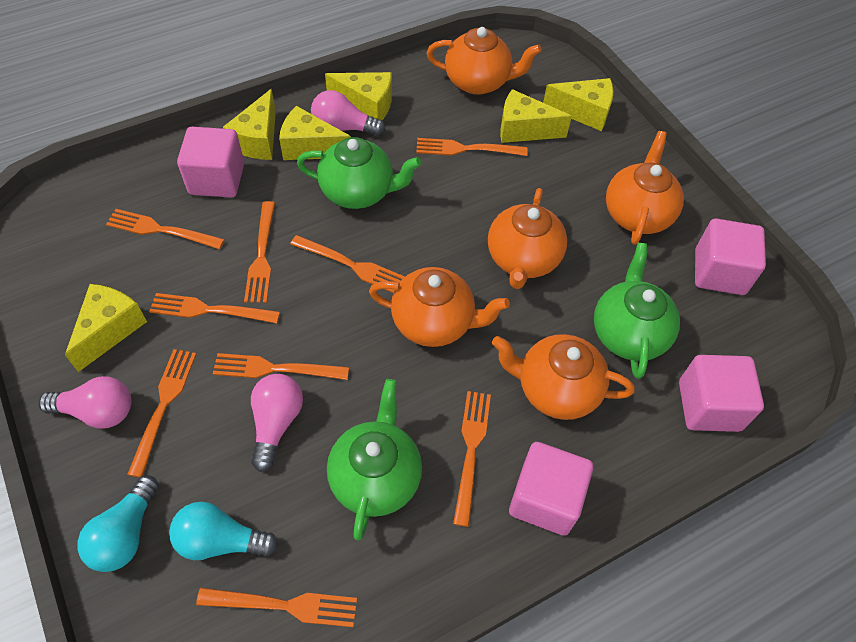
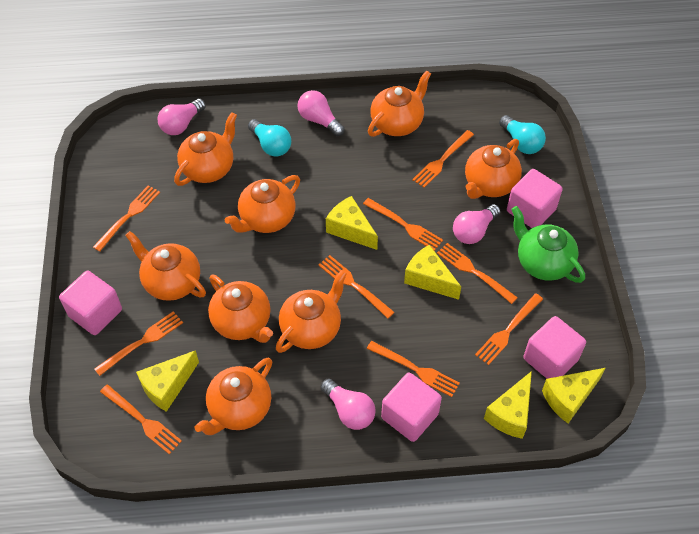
green teapot: [297,137,422,209] [327,379,422,540] [594,243,680,379] = 3 -> [511,206,585,283] = 1
orange teapot: [369,267,510,347] [427,27,542,95] [488,188,567,289] [492,334,635,420] [606,131,684,245] = 5 -> [125,231,206,301] [174,112,237,186] [195,358,272,435] [208,274,273,343] [225,175,300,233] [276,270,347,353] [368,70,431,137] [465,139,522,199] = 8
pink light bulb: [38,376,131,429] [251,374,303,472] [311,90,385,136] = 3 -> [158,99,206,135] [297,90,345,136] [320,378,376,430] [453,204,501,244] = 4
yellow cheese: [65,284,147,372] [223,89,276,160] [279,106,351,160] [325,72,392,120] [500,89,572,143] [543,78,613,131] = 6 -> [136,350,199,412] [326,196,378,250] [404,245,461,300] [484,371,532,439] [542,368,605,423] = 5

